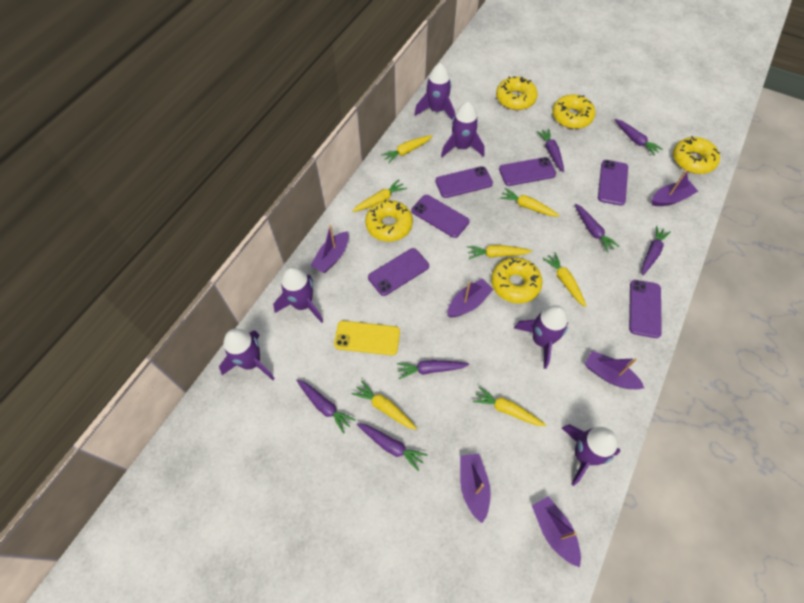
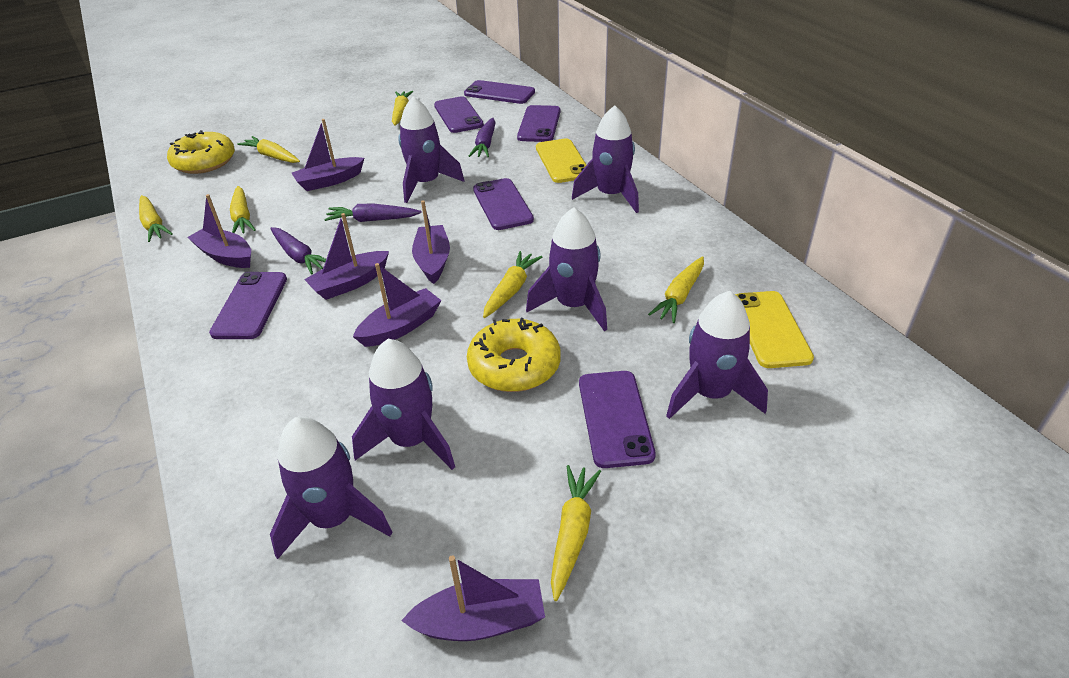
purple carrot: [296,379,356,434] [357,423,427,471] [397,360,469,379] [536,129,564,172] [575,204,619,253] [615,119,663,156] [642,225,671,275] = 7 -> [270,227,326,274] [324,203,422,222] [469,118,496,157] = 3
yellow donut: [365,200,413,242] [491,258,543,303] [496,76,538,110] [552,94,595,129] [673,136,720,174] = 5 -> [167,130,235,174] [467,318,561,392] = 2
yellow phone: [334,321,400,356] = 1 -> [536,138,586,183] [735,291,814,368] = 2

